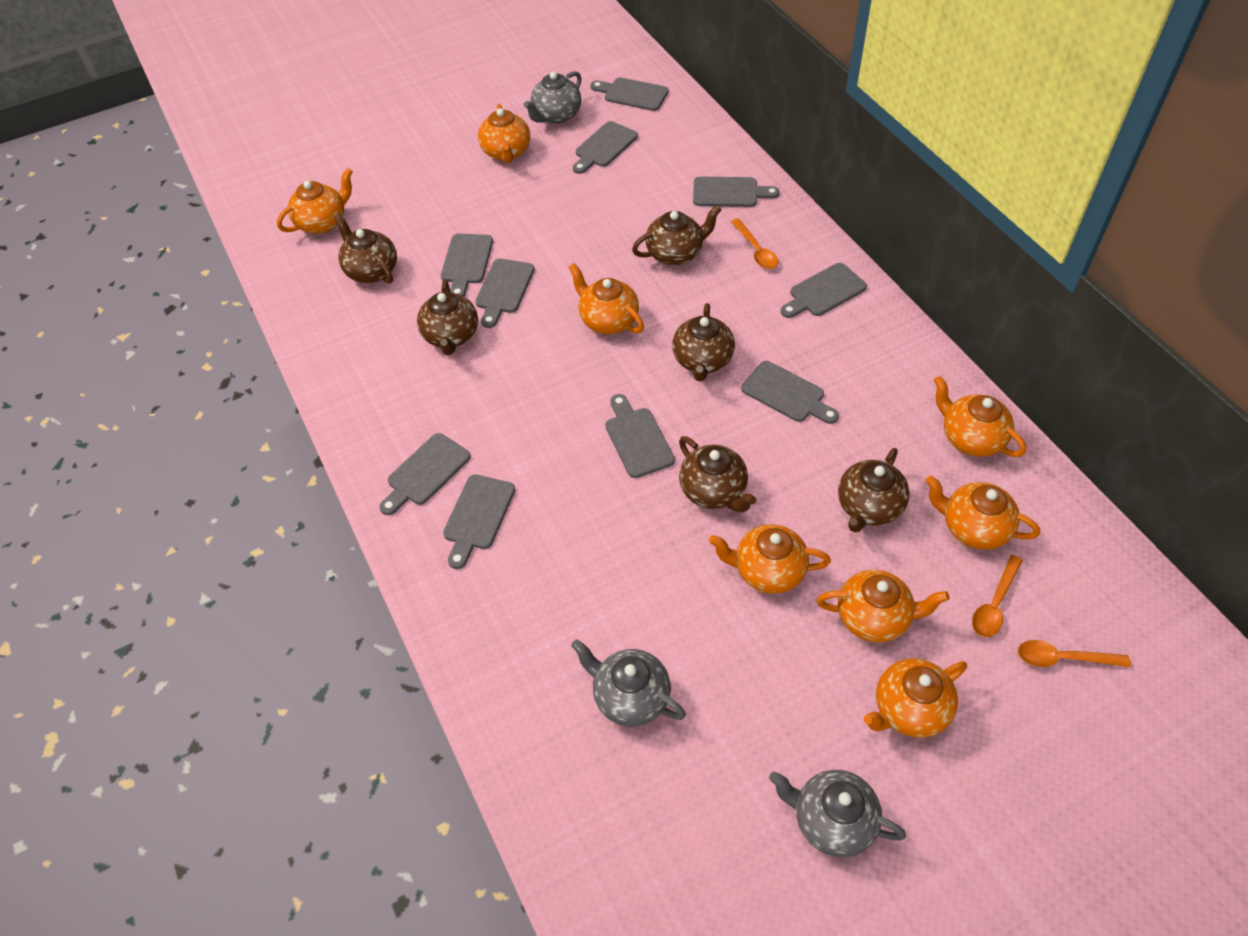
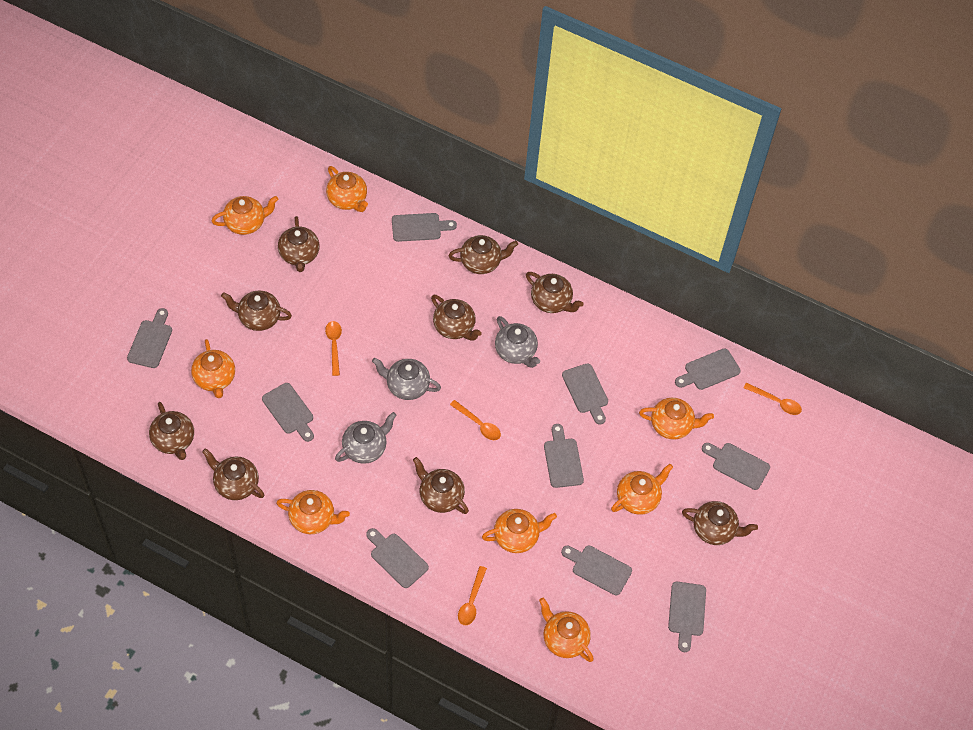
brown teapot: [334,213,397,283] [417,281,478,355] [632,205,721,265] [672,303,735,381] [679,436,756,512] [838,448,910,532] = 6 -> [149,402,194,460] [202,448,264,500] [221,290,292,331] [278,216,320,272] [413,457,469,514] [431,295,482,341] [448,235,518,274] [526,272,584,313] [682,501,758,545] = 9
orange spoon: [731,218,778,269] [972,555,1023,637] [1018,640,1131,667] = 3 -> [325,321,342,376] [450,400,501,440] [458,566,487,625] [744,383,802,415] = 4

